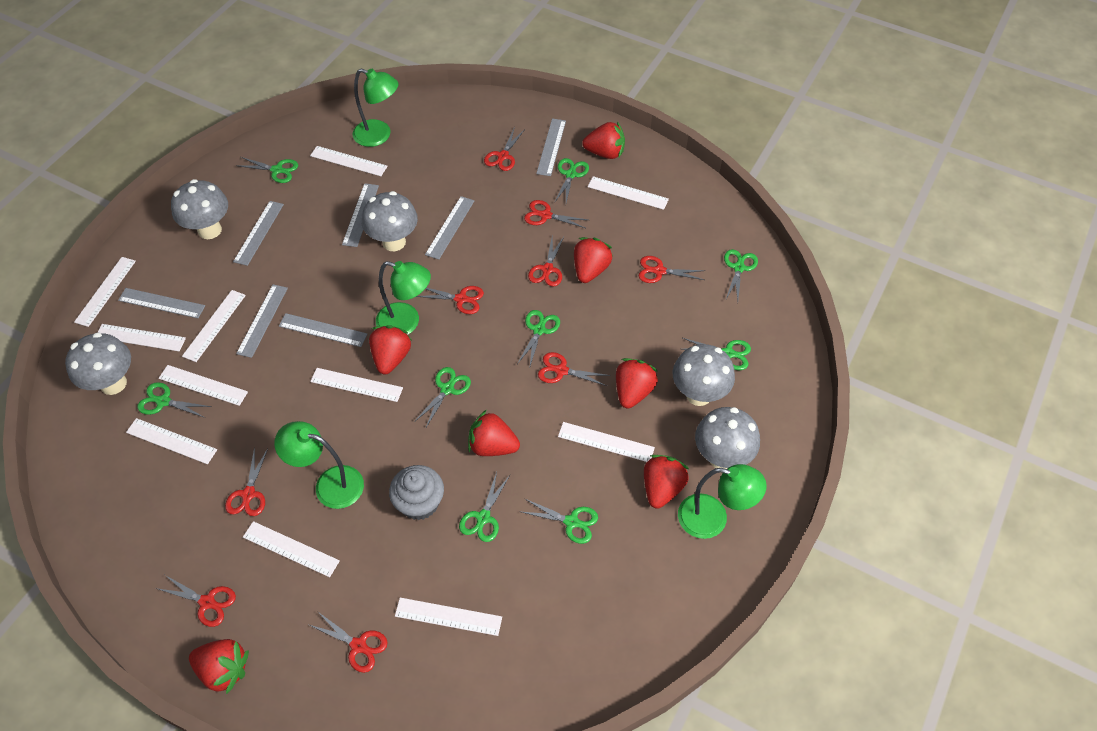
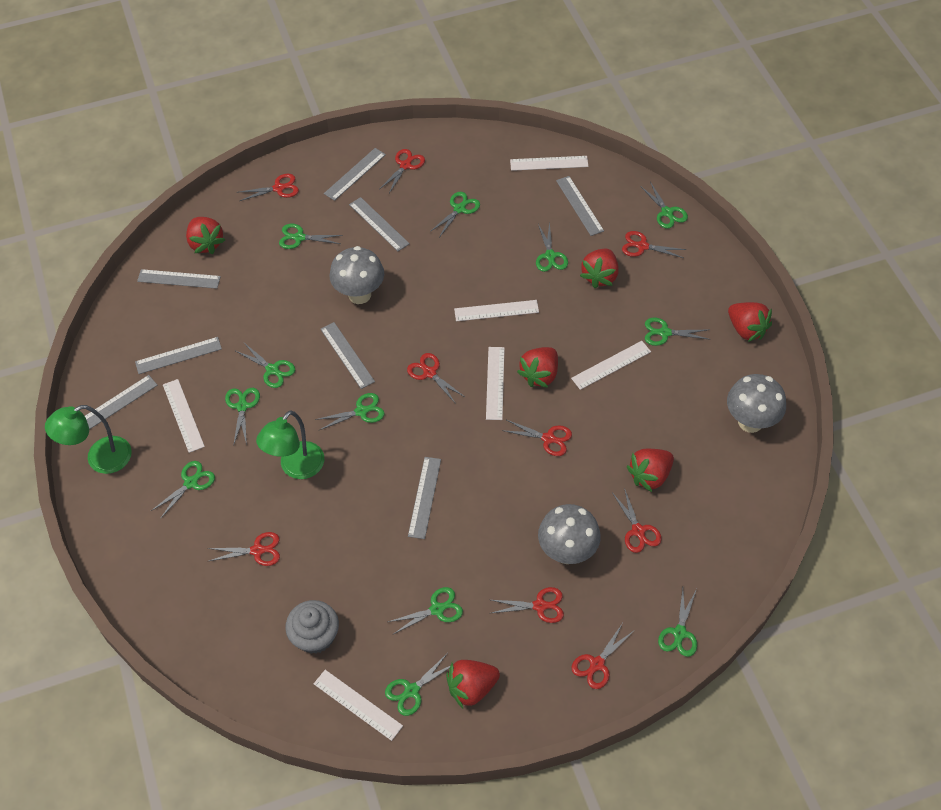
green lamp: [274,421,364,509] [353,69,399,147] [376,261,431,335] [678,464,767,539] = 4 -> [45,405,132,474] [256,410,324,479] = 2
green scissors: [137,382,212,418] [236,157,298,183] [414,367,471,429] [459,472,510,542] [517,310,560,369] [519,499,598,544] [554,158,589,203] [682,338,751,370] [724,249,758,301] = 9 -> [151,461,215,519] [225,388,260,446] [236,343,295,388] [279,224,343,249] [315,393,385,430] [385,653,450,716] [388,587,463,634] [430,192,480,236] [536,221,568,272] [640,182,688,229] [645,318,710,346] [658,589,697,657] = 12
grey mushroom: [65,332,131,395] [171,179,228,239] [362,191,418,251] [673,344,735,406] [695,407,760,469] = 5 -> [330,246,384,304] [538,504,601,564] [727,374,786,433] = 3
grey ruler: [118,288,205,318] [233,201,284,266] [236,284,288,358] [279,313,367,347] [342,183,379,247] [425,196,474,260] [536,119,566,176] = 7 -> [85,375,158,430] [135,337,222,374] [137,269,221,289] [321,322,375,389] [324,148,386,201] [349,197,410,251] [408,457,441,539] [556,176,604,236] = 8
red strawberry: [189,639,249,694] [369,325,411,374] [468,410,520,456] [574,237,613,283] [582,121,625,159] [616,358,658,409] [644,455,689,509] = 7 -> [186,217,225,254] [446,660,500,708] [517,347,558,388] [580,249,619,288] [627,449,674,492] [728,302,772,342] = 6
white ruler: [74,257,136,327] [97,324,186,352] [126,418,217,464] [159,365,248,406] [182,290,246,362] [243,521,340,577] [310,146,388,176] [310,368,403,402] [395,598,502,636] [558,422,655,462] [588,176,669,210] = 11 -> [163,379,205,453] [314,670,403,741] [454,300,539,321] [486,347,505,420] [510,156,589,171] [571,341,651,390] = 6

